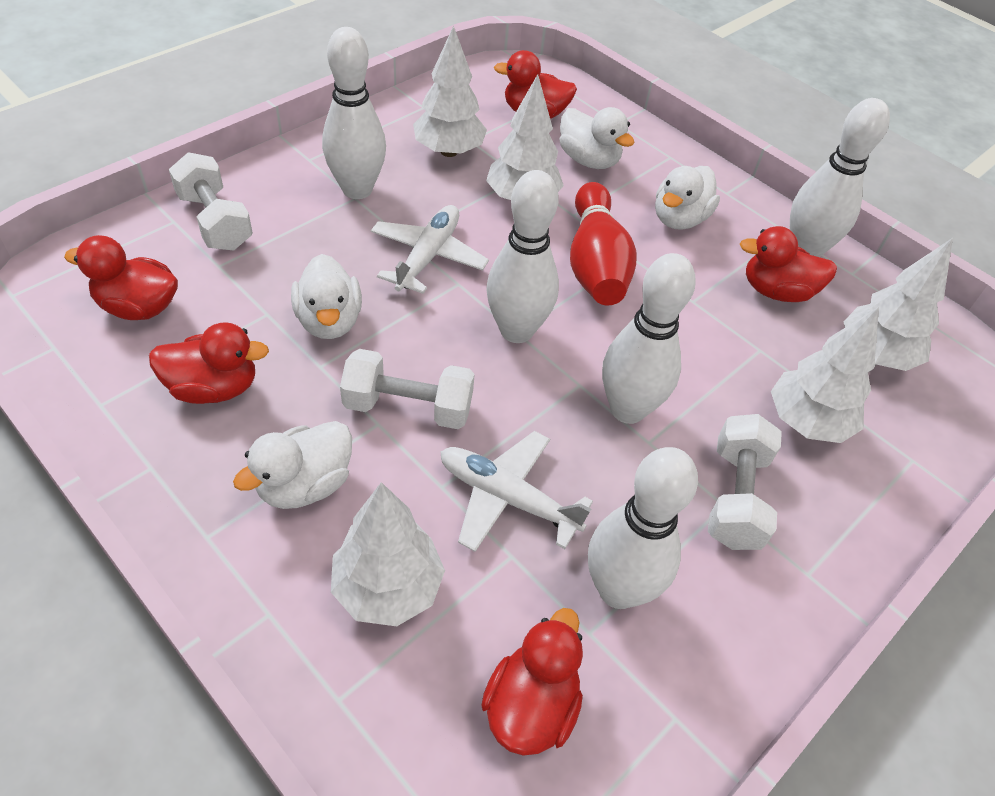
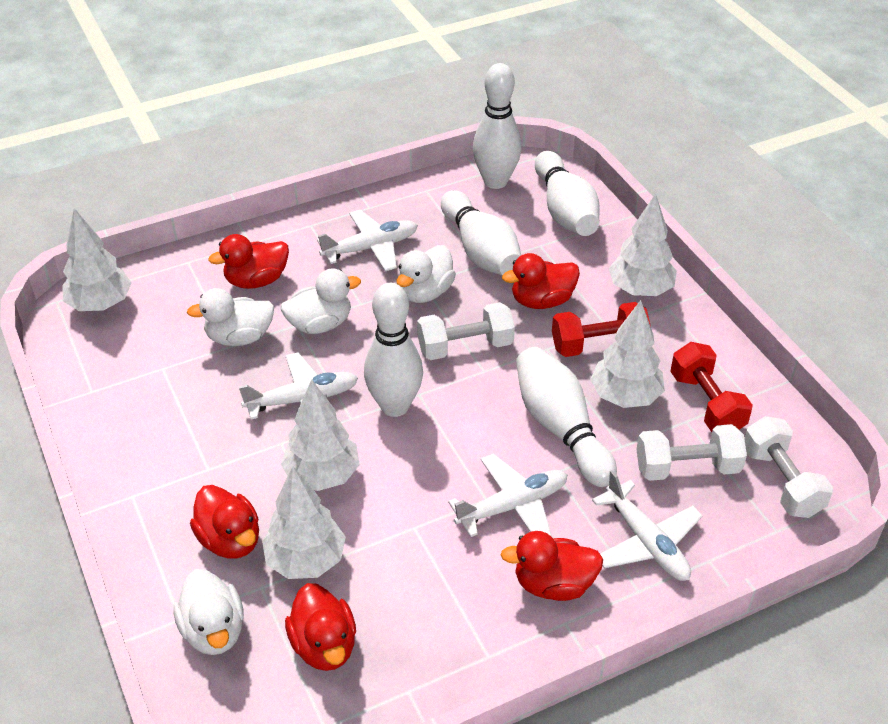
red bowling pin: [570,182,637,306] = 1 -> none = 0
red dumbbell: none = 0 -> [552,302,651,357] [670,342,753,432] = 2
white plane: [371,205,489,294] [440,431,593,552] = 2 -> [239,352,358,419] [317,210,418,271] [448,454,567,537] [592,470,703,581] = 4

